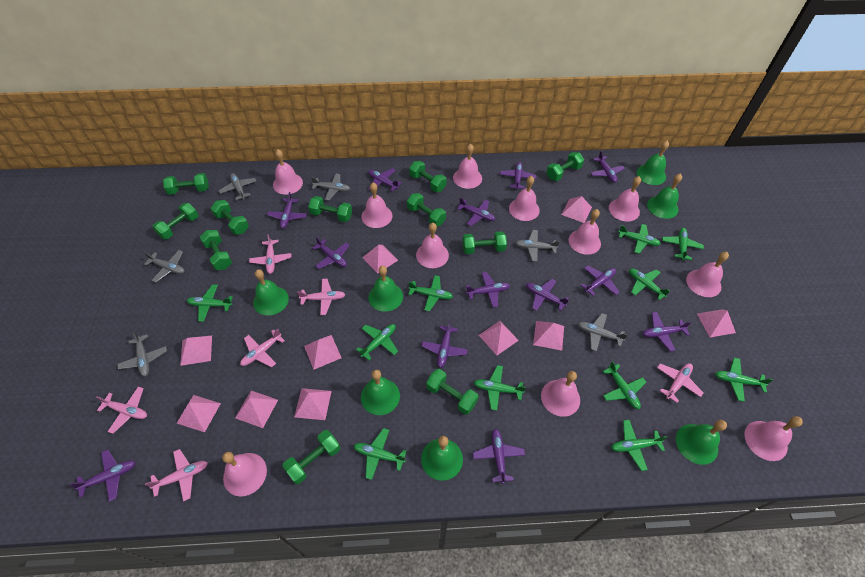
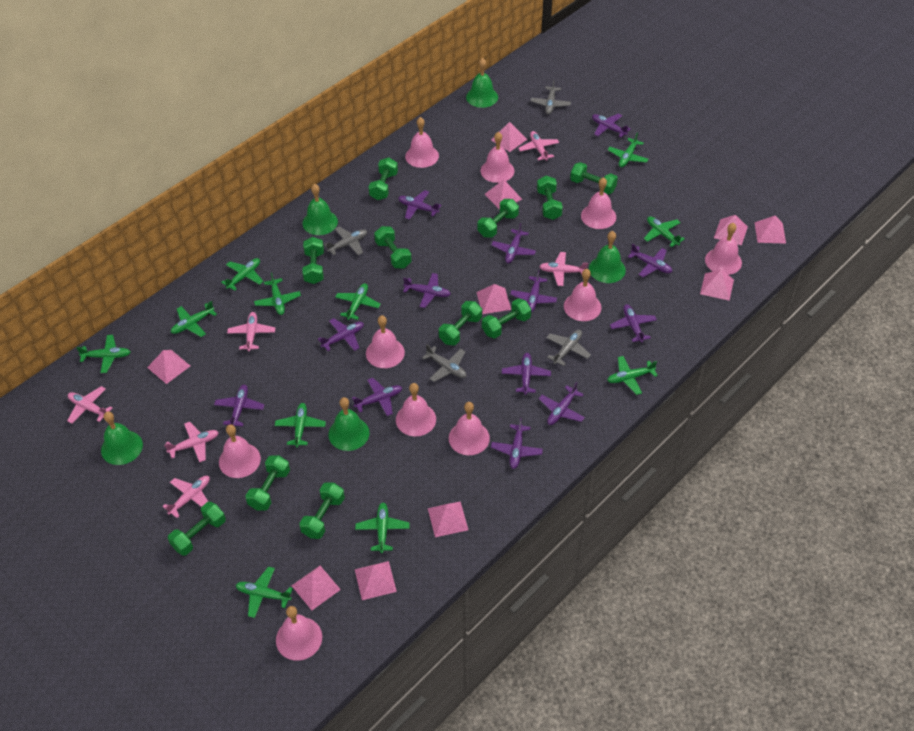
green bell: [253,269,289,315] [361,370,400,415] [368,266,403,312] [421,436,463,481] [636,140,669,185] [647,173,682,219] [676,420,727,465] = 7 -> [101,412,143,465] [302,184,338,235] [328,397,370,451] [466,58,498,108] [589,231,626,283] = 5
grey plane: [117,331,167,377] [144,250,185,282] [219,173,256,200] [311,173,350,200] [515,230,560,262] [578,313,628,351] = 6 -> [324,227,367,255] [422,344,466,382] [531,80,571,115] [546,330,591,366] = 4
pink bell: [222,452,267,496] [273,149,303,195] [361,183,393,228] [416,223,449,268] [453,144,482,189] [509,176,540,221] [541,371,580,417] [569,209,601,255] [609,176,641,221] [686,252,729,297] [744,416,803,461] = 11 -> [219,424,261,478] [276,606,322,661] [366,316,405,368] [396,383,436,437] [405,117,439,168] [449,402,490,455] [480,132,514,183] [564,269,602,321] [581,177,616,229] [705,223,742,275] = 10

